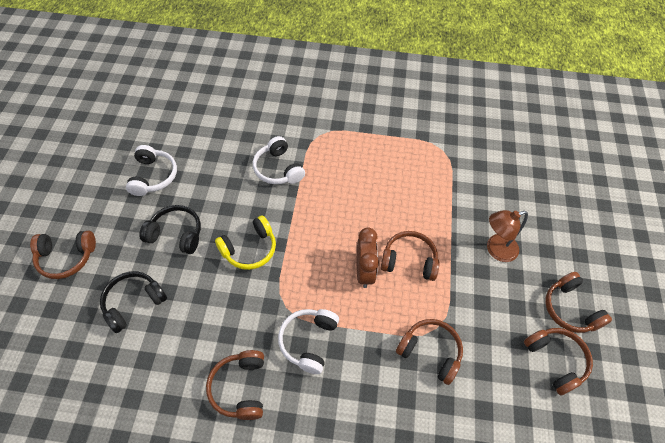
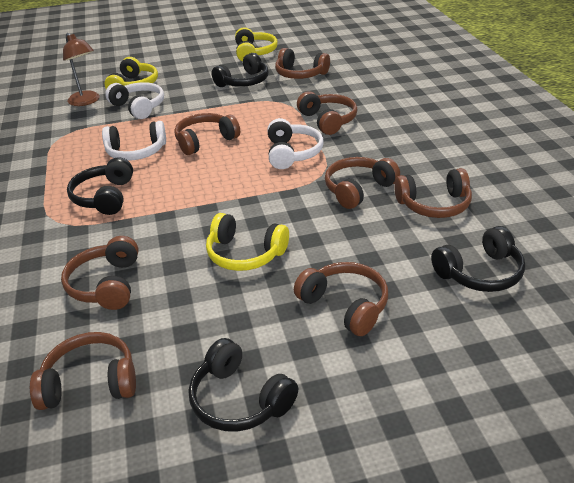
black headphones: [100,271,167,333] [139,205,201,254] = 2 -> [67,157,133,215] [189,338,298,432] [212,53,269,87] [431,226,525,292] = 4
brown clock: [357,228,379,288] = 1 -> none = 0
brown headphones: [30,231,96,279] [206,350,264,420] [381,231,439,281] [396,319,463,385] [524,328,593,396] [545,272,612,333] = 6 -> [30,332,136,410] [61,236,139,310] [174,113,240,155] [275,48,330,79] [294,262,388,336] [297,91,357,135] [325,157,400,209] [394,168,472,218] = 8
yellow headphones: [215,215,276,270] = 1 -> [105,57,158,89] [206,213,289,271] [235,27,278,61] = 3

